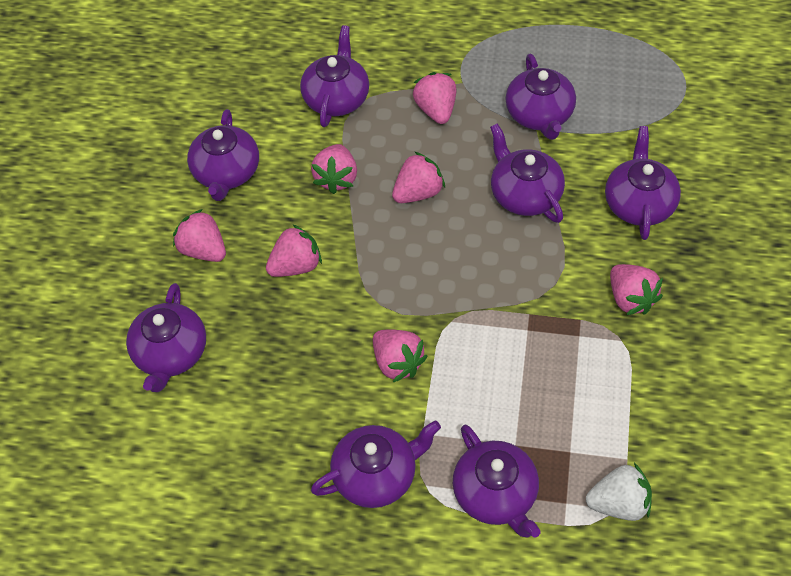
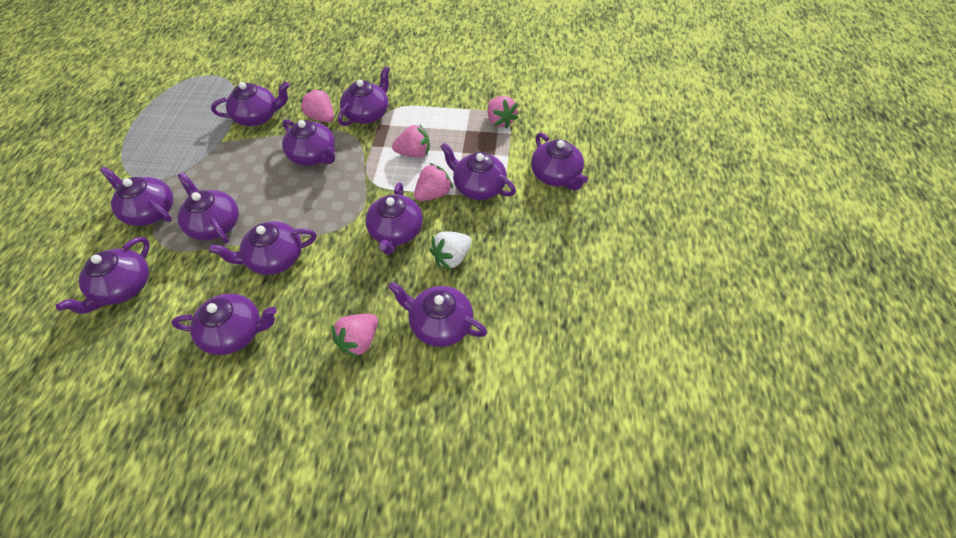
pink strawberry: [173,209,226,262] [266,224,322,277] [311,144,357,194] [373,329,427,382] [392,152,445,203] [413,72,456,124] [610,264,663,315] = 7 -> [300,89,334,122] [331,314,378,358] [392,125,430,158] [414,163,453,201] [488,96,518,129] = 5
purple teapot: [126,283,206,392] [187,109,259,201] [300,25,369,127] [311,420,441,508] [453,425,540,538] [490,124,565,223] [505,54,576,140] [605,126,681,240] = 8 -> [56,237,150,314] [100,167,174,226] [171,293,277,355] [178,172,239,243] [209,221,317,275] [211,82,290,126] [282,119,335,166] [338,66,390,126] [365,182,423,255] [388,282,487,347] [440,142,516,200] [531,133,588,191] = 12

